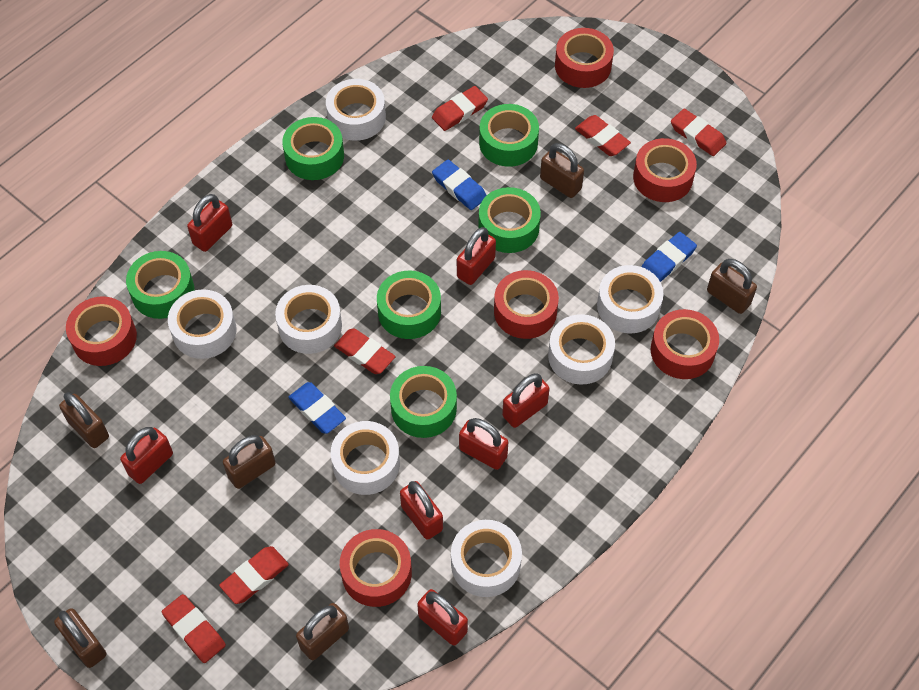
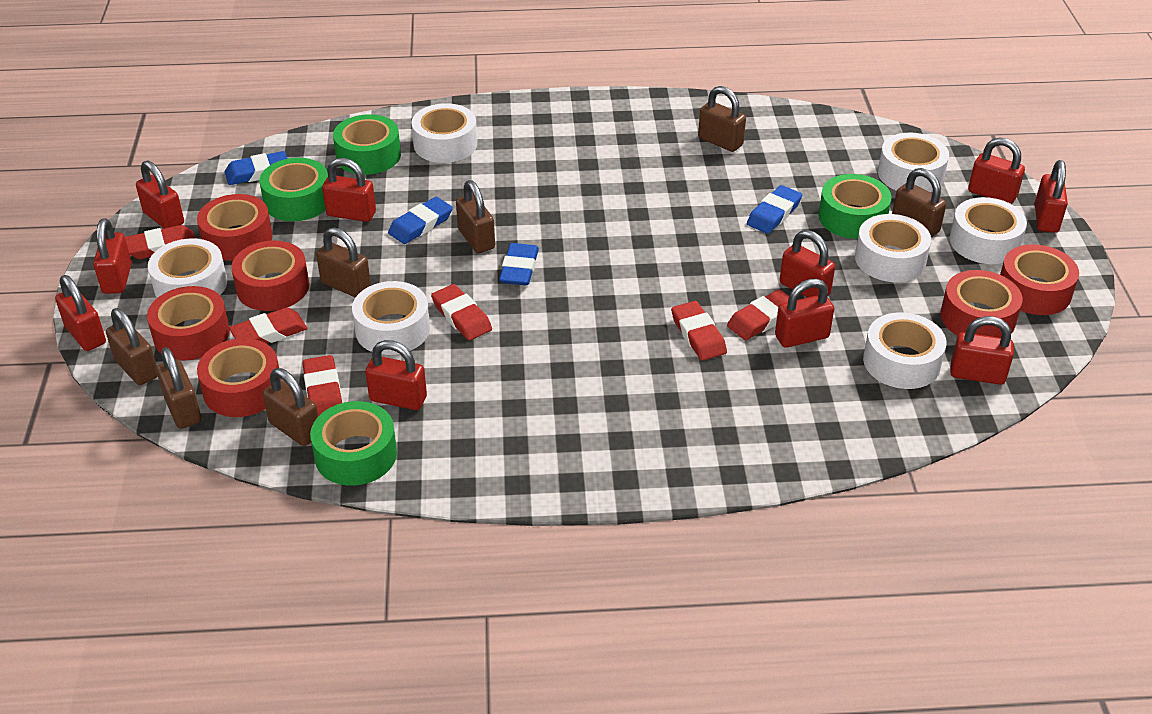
blue eraser: [288,382,346,434] [432,160,487,210] [641,232,697,282] = 3 -> [225,151,288,185] [388,197,453,244] [499,243,539,285] [747,185,802,234] = 4
brown padlock: [54,608,106,668] [59,392,109,448] [223,435,276,489] [296,603,349,660] [540,143,584,198] [707,259,757,314] = 6 -> [106,308,158,385] [156,347,201,429] [263,368,318,446] [316,227,371,298] [456,180,495,253] [698,86,746,152] [892,168,946,238] = 7
green tape: [126,251,194,319] [282,117,344,180] [377,271,441,339] [390,366,457,438] [478,187,541,253] [479,104,539,167] = 6 -> [259,158,328,221] [310,401,397,486] [333,114,401,175] [818,174,892,239] = 4
red padlock: [120,427,173,484] [187,194,232,252] [400,481,443,540] [417,589,468,646] [457,227,496,285] [459,418,508,470] [502,373,550,428] = 7 -> [55,275,106,351] [93,218,132,294] [136,160,184,228] [322,158,376,222] [365,340,427,410] [775,279,834,348] [780,230,835,298] [950,316,1014,385] [968,137,1025,204] [1035,160,1068,233] = 10

